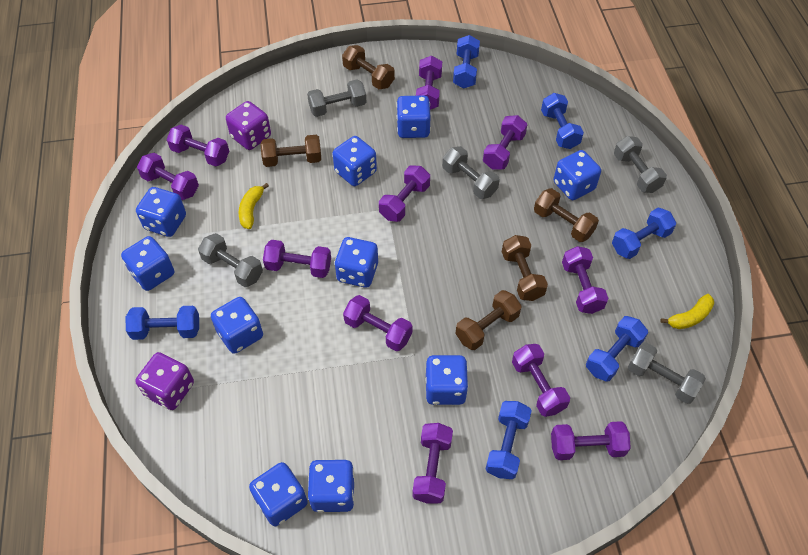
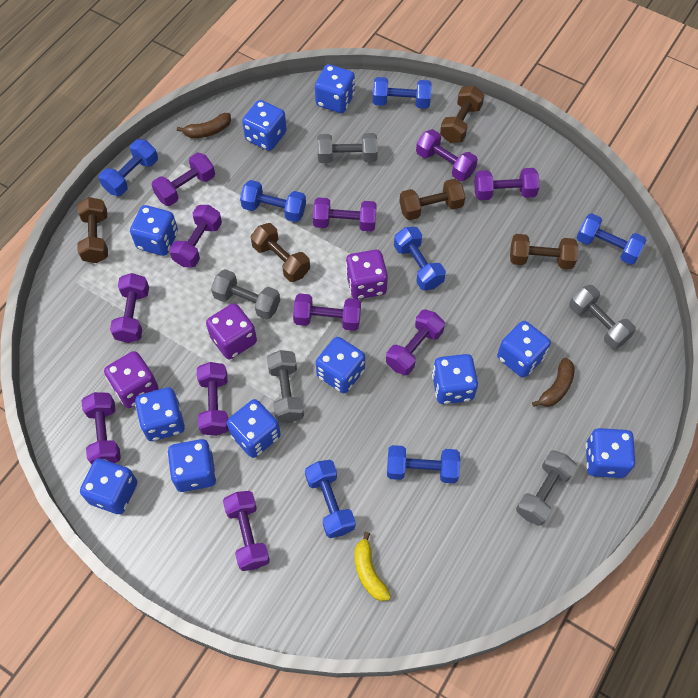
blue dice: [121,236,174,291] [136,187,186,237] [211,297,263,354] [249,462,308,526] [308,460,355,513] [332,136,377,186] [335,237,378,288] [396,95,431,138] [426,355,468,405] [554,150,601,200] = 10 -> [80,459,137,514] [130,205,178,256] [135,387,185,441] [168,439,216,492] [227,399,281,458] [242,100,287,151] [315,64,355,113] [316,337,365,393] [432,354,478,404] [497,321,551,378] [585,428,635,478] = 11
blue dumbbell: [126,306,199,340] [453,35,480,88] [485,401,532,479] [541,93,584,149] [586,316,648,382] [612,208,676,259] = 6 -> [99,139,158,196] [240,180,306,222] [305,460,355,538] [373,77,432,109] [387,445,460,483] [394,227,446,290] [576,213,647,265] = 7
brown banana: none = 0 -> [177,113,231,138] [532,358,575,407] = 2
purple dice: [136,352,194,410] [226,101,271,150] = 2 -> [104,351,159,408] [206,303,257,359] [346,250,388,299] = 3
yellow banana: [239,183,269,229] [660,294,714,329] = 2 -> [355,532,391,601] = 1

